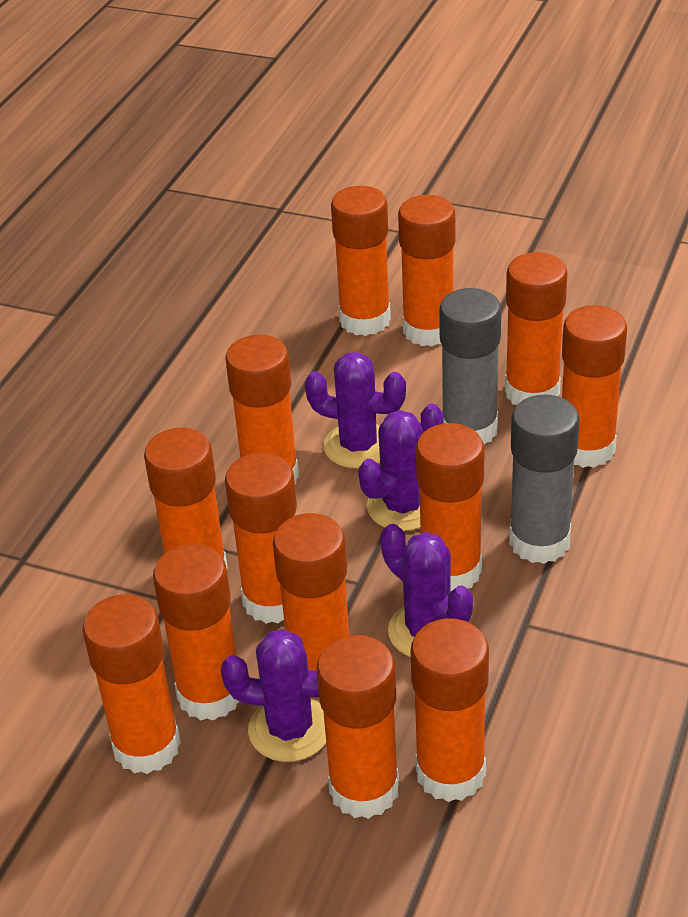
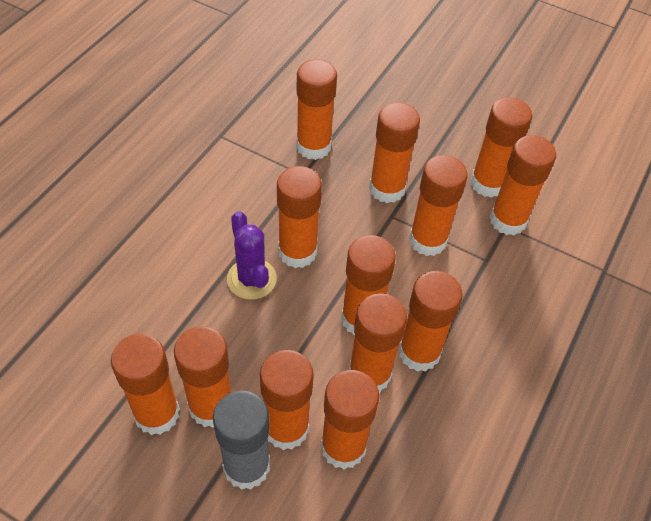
grey glue stick: [439,288,501,445] [509,395,580,564] = 2 -> [213,391,270,490] = 1
purple cactus: [221,629,326,762] [305,352,406,469] [358,404,443,531] [380,524,473,657] = 4 -> [227,211,277,300] = 1

